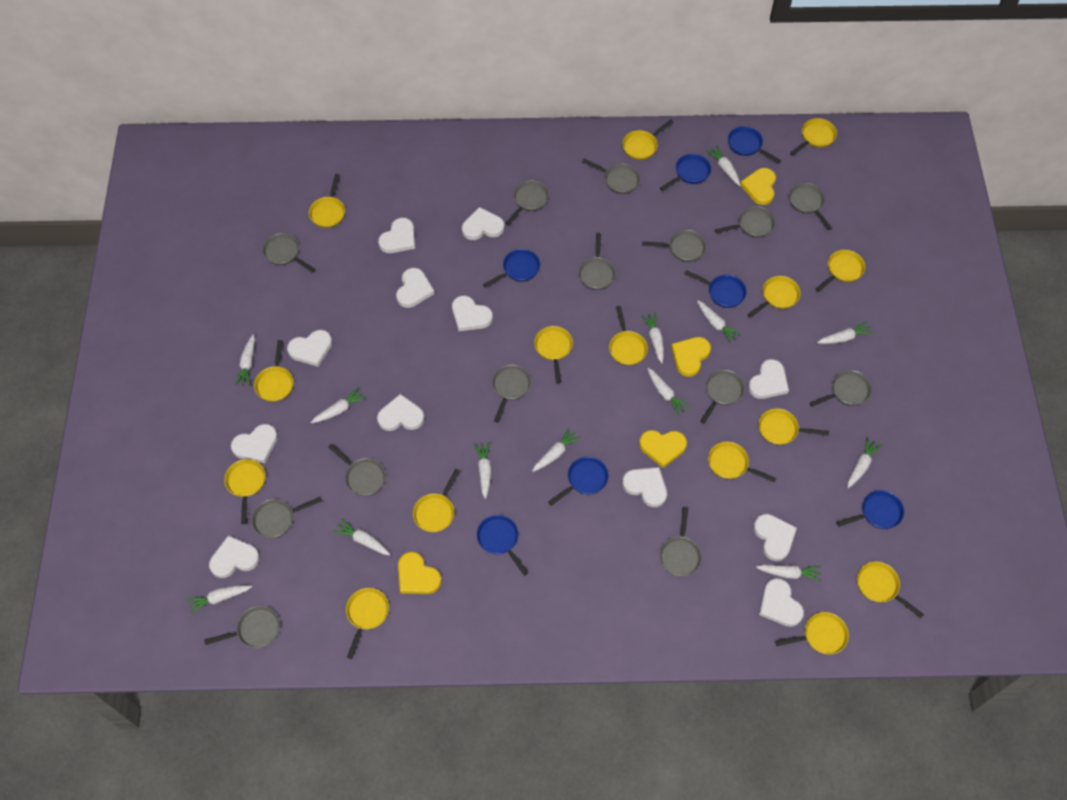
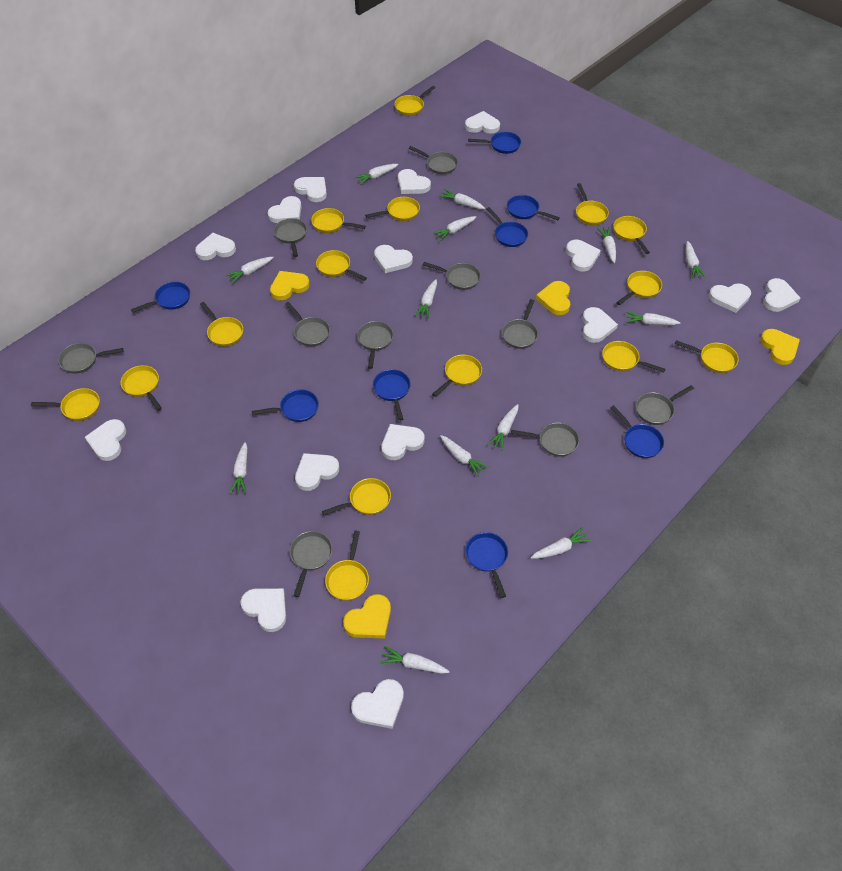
blue pan: [477,515,529,576] [483,249,540,288] [548,457,609,506] [660,154,711,191] [684,270,747,308] [728,126,781,164] [837,490,904,529] = 7 -> [131,282,190,313] [252,389,319,422] [373,369,411,421] [465,532,508,598] [468,132,521,154] [486,207,528,247] [507,195,560,220] [610,405,664,458] = 8
grey pan: [204,606,280,648] [252,497,322,538] [262,233,315,272] [328,443,386,496] [492,364,531,423] [506,180,549,225] [578,233,616,290] [582,159,640,194] [642,230,706,262] [659,507,702,577] [700,370,745,424] [715,206,775,238] [789,183,832,230] [810,370,872,407] = 14 -> [58,343,123,373] [274,218,307,257] [285,302,330,346] [290,531,332,597] [357,321,393,369] [409,146,458,174] [423,262,481,290] [502,299,538,349] [511,422,579,457] [636,385,694,425] = 10
white heart: [209,535,260,578] [231,424,278,463] [287,330,332,367] [377,394,424,431] [378,218,415,253] [396,268,435,308] [452,296,493,331] [462,207,504,240] [622,467,667,507] [748,359,789,399] [753,514,797,561] [759,578,804,627] = 12 -> [85,419,126,461] [195,233,236,260] [240,588,286,632] [268,196,302,223] [294,177,327,202] [295,453,339,491] [351,679,404,729] [374,245,413,273] [381,424,424,460] [398,169,431,194] [465,111,500,134] [566,240,601,272] [582,307,618,343] [709,283,751,313] [763,278,801,312] = 15

